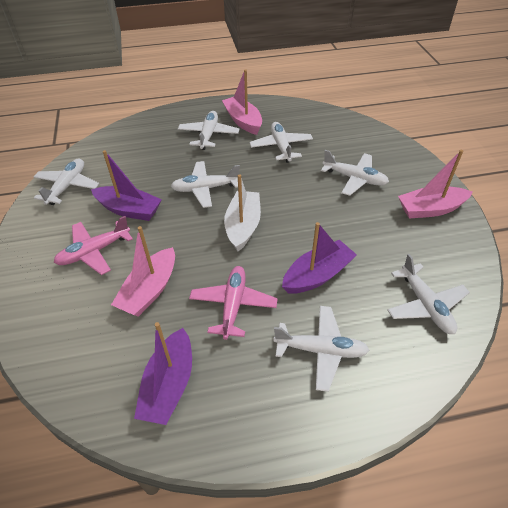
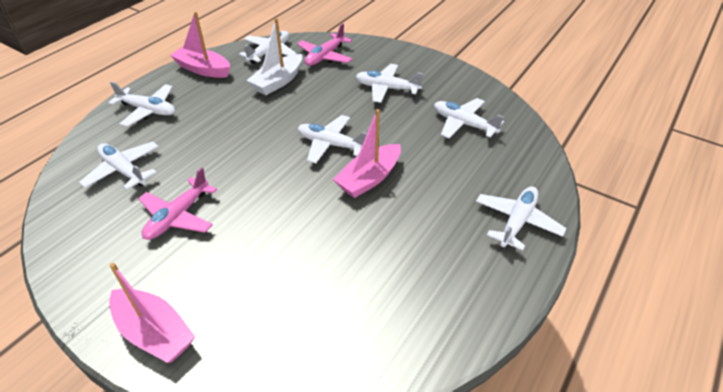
purple boat: [91,150,162,221] [134,322,192,425] [282,222,357,294] = 3 -> none = 0

